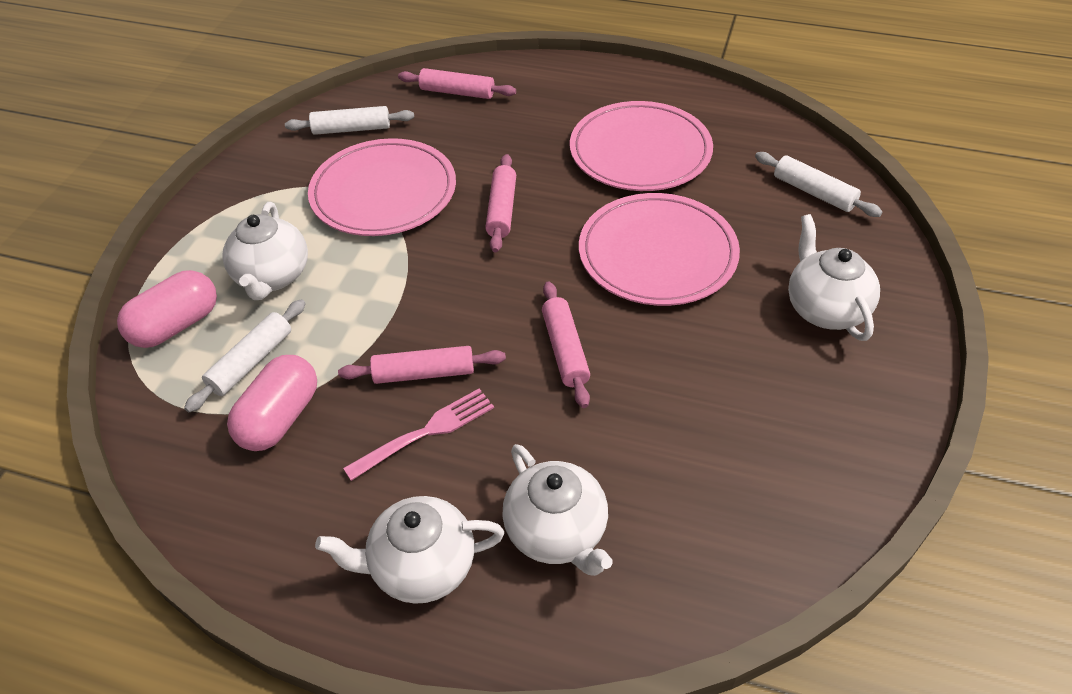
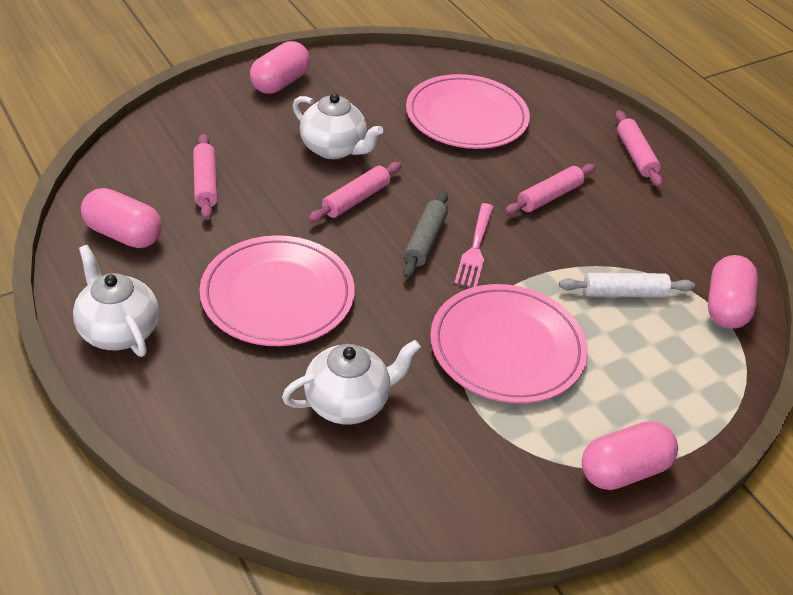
grey rolling pin: none = 0 -> [403,191,448,278] = 1
pink capsule: [117,270,217,348] [227,355,317,451] = 2 -> [81,188,162,248] [250,41,310,94] [582,421,678,490] [708,255,758,329] = 4
white rolling pin: [184,299,306,412] [285,106,414,135] [755,152,882,217] = 3 -> [559,273,695,297] = 1
white teapot: [222,202,308,300] [315,496,504,604] [502,444,612,576] [788,214,880,341] = 4 -> [73,245,159,357] [282,340,421,425] [293,93,383,159] = 3

